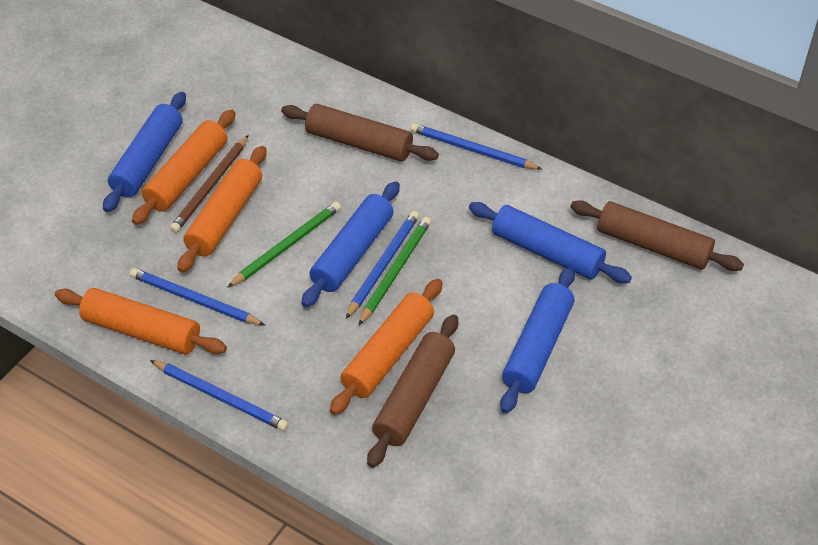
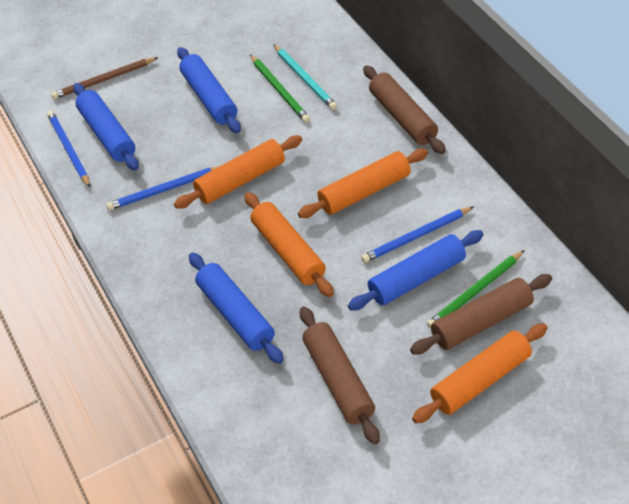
blue pencil: [130,268,265,325] [150,360,289,431] [346,211,419,318] [410,123,542,170] = 4 -> [47,111,90,187] [106,166,219,210] [361,206,474,263] = 3
turquoise pencil: none = 0 -> [273,44,337,110] = 1

